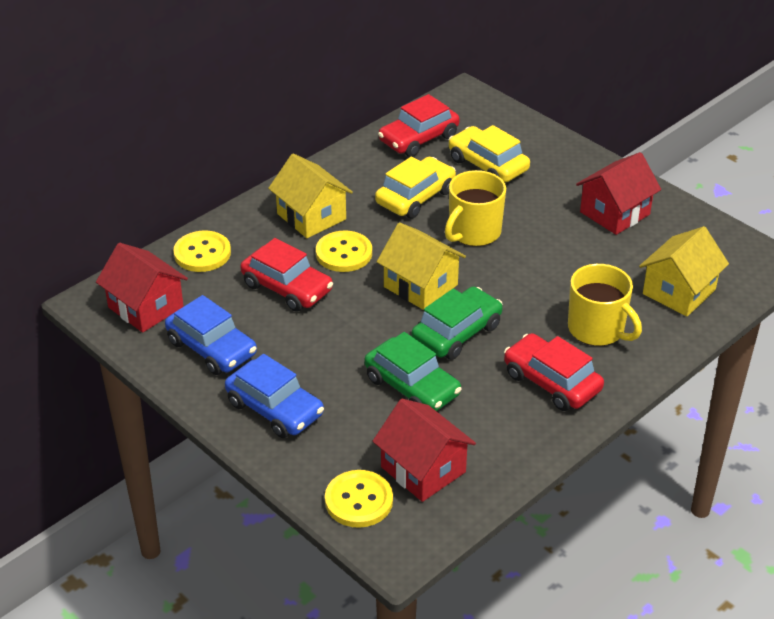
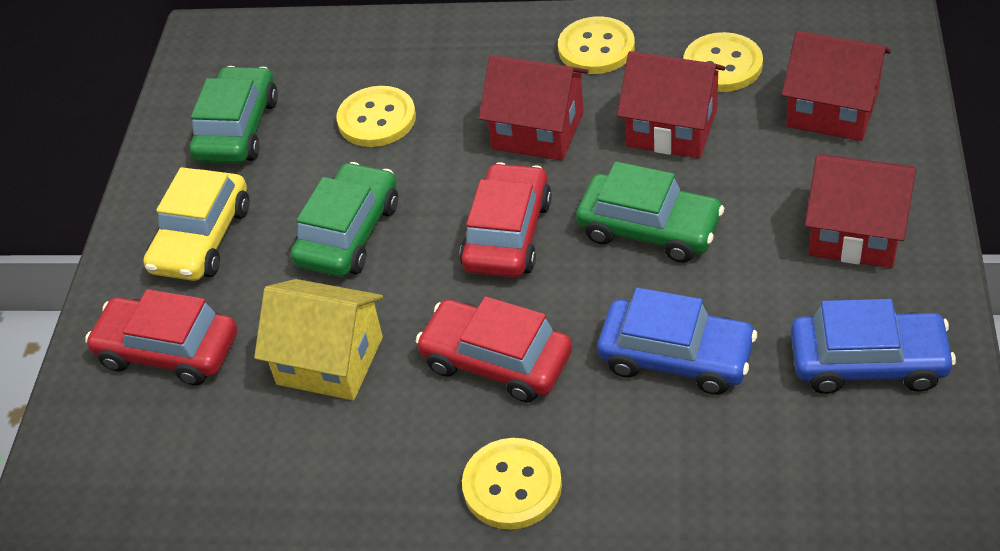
green car: [364,332,462,411] [412,287,503,360] = 2 -> [190,66,278,164] [291,162,398,277] [576,162,724,263] = 3
red house: [96,243,188,333] [372,399,476,502] [576,152,661,235] = 3 -> [479,55,589,161] [617,51,725,158] [782,31,891,141] [805,154,916,268] = 4
yellow button: [173,231,231,272] [316,231,372,272] [325,470,393,528] = 3 -> [336,86,416,147] [462,438,562,530] [558,16,635,74] [683,32,763,92] = 4
yellow car: [375,156,456,219] [449,125,530,182] = 2 -> [144,167,249,281] = 1
yellow house: [268,154,353,238] [377,222,466,310] [639,226,729,316] = 3 -> [254,279,383,400] = 1
yellow mug: [445,170,506,246] [568,264,642,346] = 2 -> none = 0

